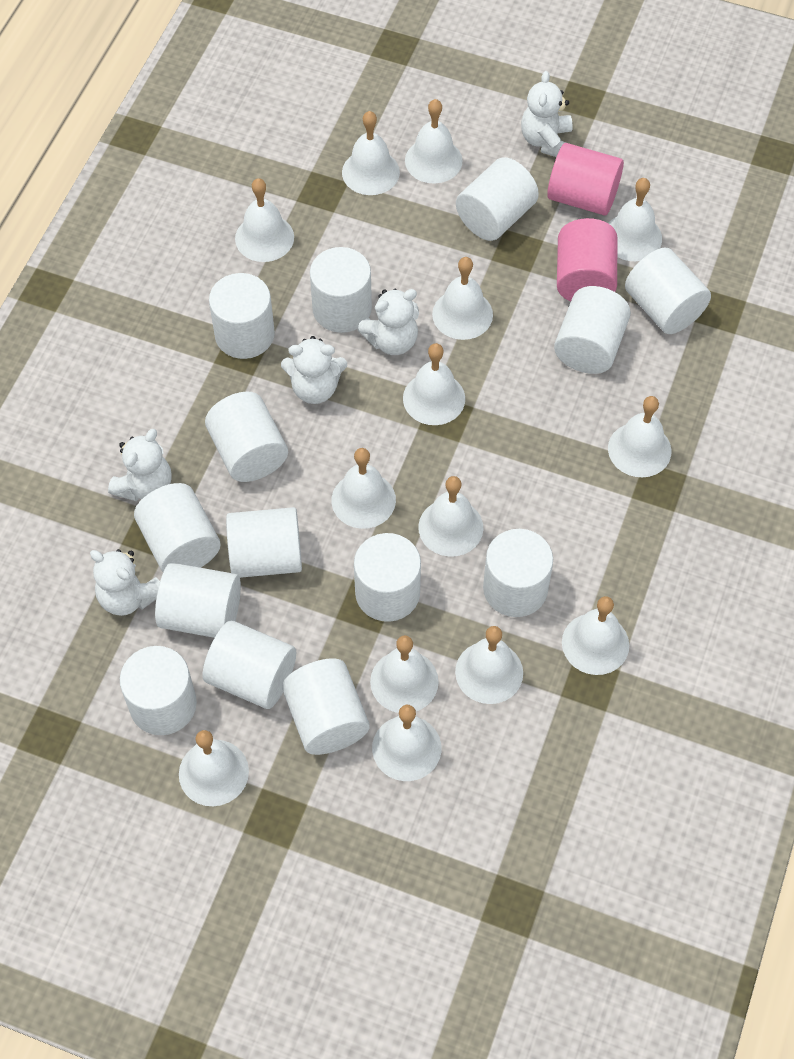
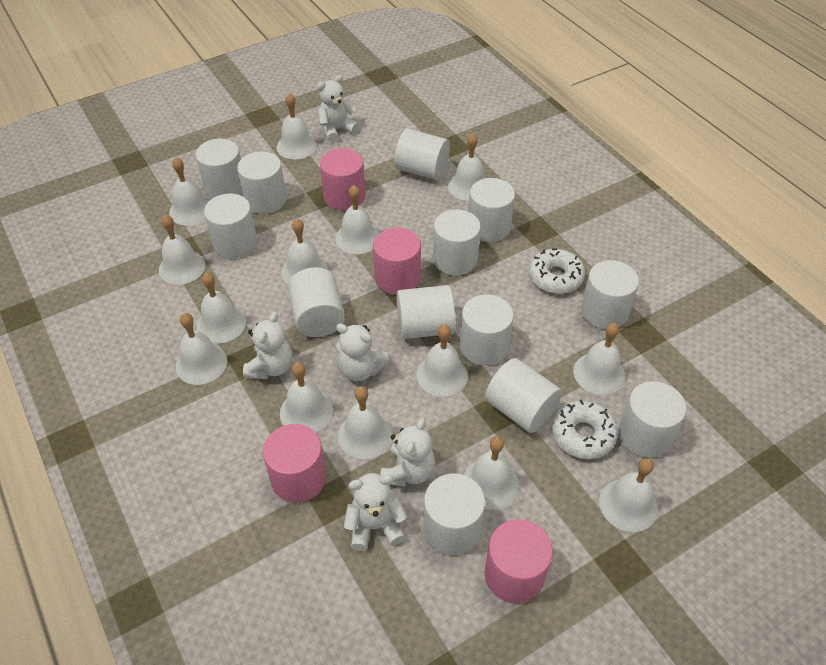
pink cylinder: [547,143,624,216] [557,218,617,301] = 2 -> [263,424,326,503] [320,148,365,210] [373,228,421,295] [484,519,553,604] = 4
white cylinder: [120,646,197,735] [134,483,221,572] [155,563,241,638] [203,620,296,709] [205,392,288,482] [209,273,275,359] [226,507,302,578] [282,658,370,755] [310,247,372,333] [354,533,421,622] [456,157,539,241] [483,529,553,617] [554,286,631,374] [625,248,711,334] = 14 -> [196,139,242,198] [204,193,257,259] [237,152,287,214] [288,267,345,337] [394,129,450,180] [397,285,455,339] [423,473,485,555] [433,210,481,276] [460,294,514,366] [468,178,515,242] [485,358,562,433] [581,260,639,329] [618,381,686,458] = 13
white donut: none = 0 -> [529,248,585,294] [552,399,618,459] = 2

